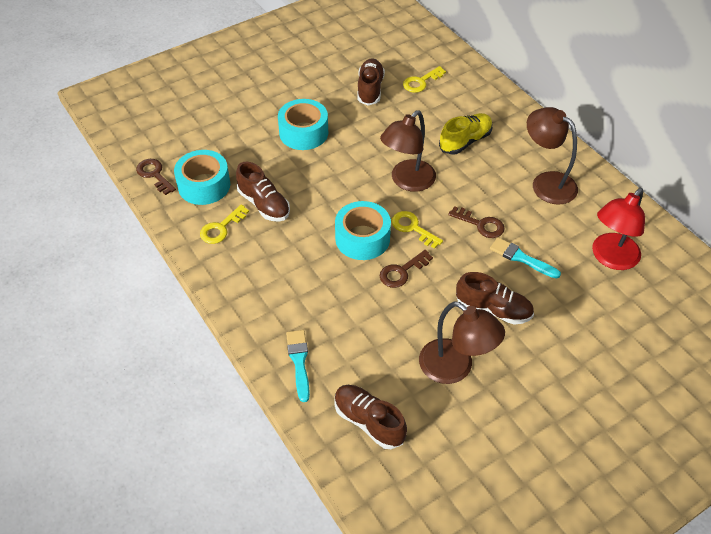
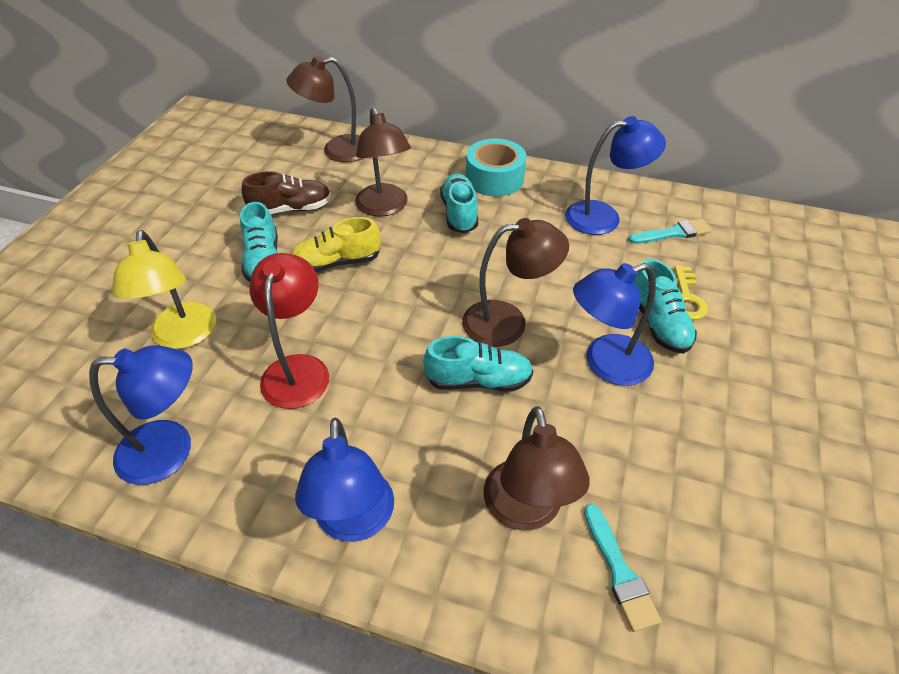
blue lamp: none = 0 -> [89,345,193,485] [295,418,394,542] [565,116,666,235] [573,263,656,386] = 4
brown key: [136,159,176,195] [380,250,433,288] [448,206,505,238] = 3 -> none = 0
brown lamp: [380,110,436,192] [419,301,505,384] [527,107,578,205] = 3 -> [286,56,363,162] [355,107,411,217] [462,218,569,347] [484,406,590,530] = 4
brown shoe: [236,162,290,222] [334,385,407,449] [357,58,385,105] [456,272,534,325] = 4 -> [241,171,331,214] = 1
turquoise shoe: none = 0 -> [240,202,278,282] [423,336,533,391] [440,173,478,233] [634,259,697,354] = 4
turquoise tape: [174,150,230,205] [278,99,328,150] [335,201,391,260] = 3 -> [466,139,526,197] = 1
yellow key: [200,204,249,244] [391,211,443,249] [403,66,446,93] = 3 -> [674,265,708,320] = 1
yellow lamp: none = 0 -> [112,230,217,349] = 1

